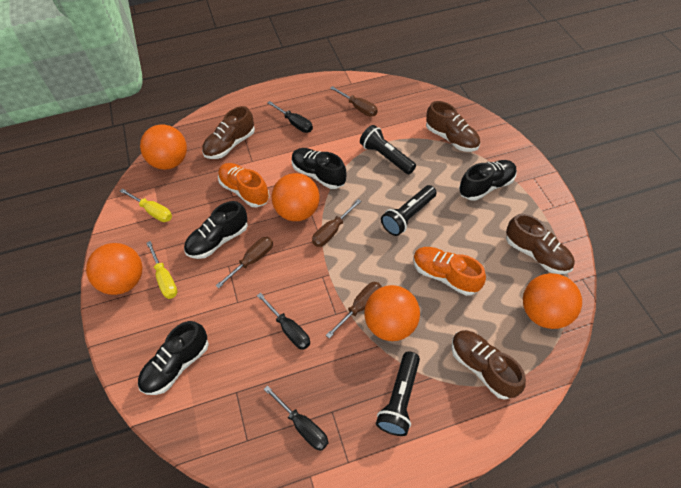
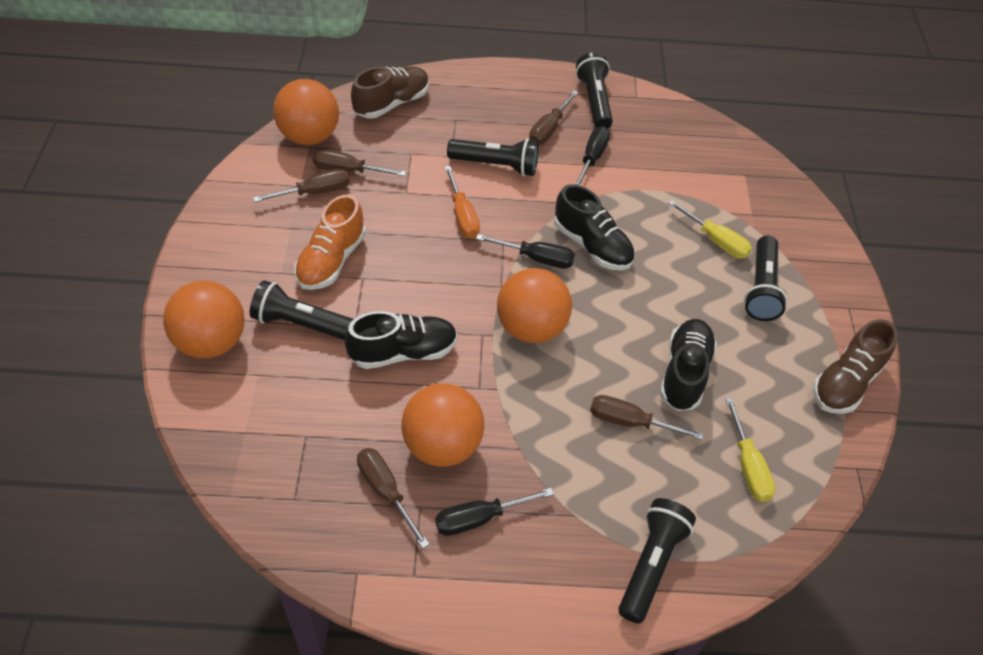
black flashlight: [360,125,416,174] [376,352,420,436] [381,185,437,236] = 3 -> [250,280,354,340] [447,138,539,176] [576,52,613,129] [619,498,696,624] [744,236,787,321] = 5
black shoe: [138,321,209,395] [184,201,248,259] [292,148,346,189] [459,160,517,201] = 4 -> [345,311,457,369] [554,184,635,271] [660,319,717,411] = 3
brown screwdriver: [216,237,273,288] [312,199,361,247] [326,282,382,338] [330,86,378,117] = 4 -> [253,169,350,202] [313,149,406,176] [357,448,430,549] [529,91,579,145] [590,395,704,440] = 5
brown shoe: [202,106,255,159] [426,101,480,152] [451,330,526,400] [506,214,575,274] = 4 -> [351,66,429,118] [813,319,898,414] = 2
orange ball: [86,243,142,295] [140,125,187,170] [272,173,320,221] [364,285,420,341] [523,273,582,329] = 5 -> [163,281,245,358] [273,79,339,145] [401,383,484,467] [497,268,572,343] = 4
orange screwdriver: none = 0 -> [444,166,480,238] = 1
orange shoe: [218,163,270,207] [413,247,486,296] = 2 -> [294,194,366,290] = 1

